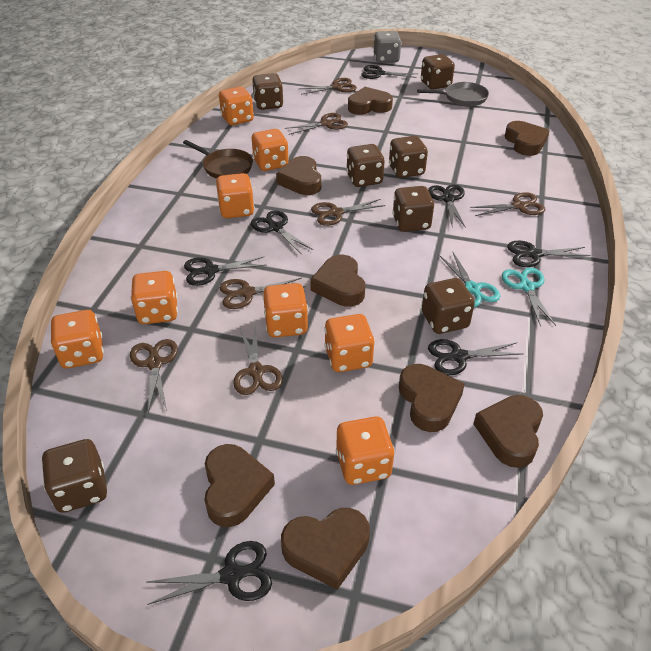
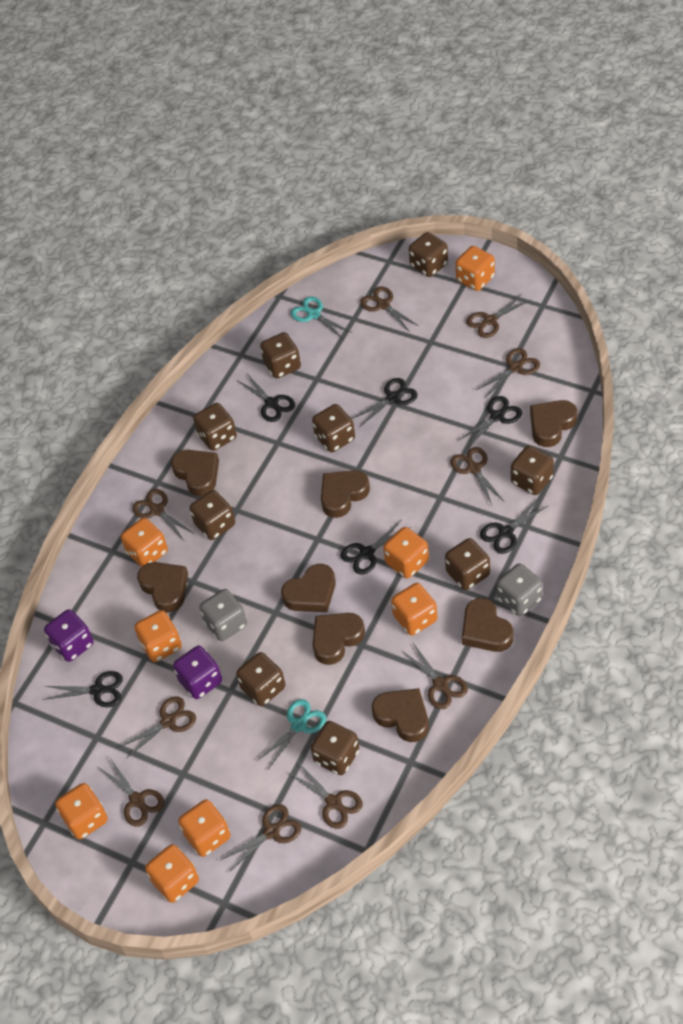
black scissors: [147,541,272,605] [184,257,266,286] [251,210,313,255] [361,65,417,79] [428,185,466,228] [428,339,523,375] [507,241,590,267] = 7 -> [44,671,123,707] [237,374,295,422] [340,520,411,575] [352,378,418,427] [459,396,522,448] [480,499,547,554] = 6
brown dice: [41,439,107,513] [252,73,283,110] [346,144,385,187] [389,136,428,178] [392,186,434,232] [421,54,455,90] [422,278,475,334] = 7 -> [190,490,235,540] [193,403,237,451] [236,652,285,706] [260,332,301,378] [311,721,359,775] [312,404,355,452] [409,232,448,277] [445,538,490,590] [511,445,554,495] = 9
brown pan: [183,140,253,179] = 1 -> none = 0
brown scissors: [130,339,178,412] [219,278,305,309] [233,324,283,395] [285,113,348,135] [299,78,357,95] [311,199,386,226] [470,192,545,216] = 7 -> [98,758,165,827] [118,696,196,759] [132,489,195,540] [220,804,301,872] [287,762,363,829] [360,286,419,332] [401,643,468,709] [450,447,505,505] [466,294,530,338] [476,348,540,398] = 10
grey dice: [374,31,402,63] = 1 -> [199,589,247,641] [497,563,543,616] = 2
grey pan: [417,82,489,106] = 1 -> none = 0
purple dice: none = 0 -> [44,609,94,662] [173,646,222,699] = 2

